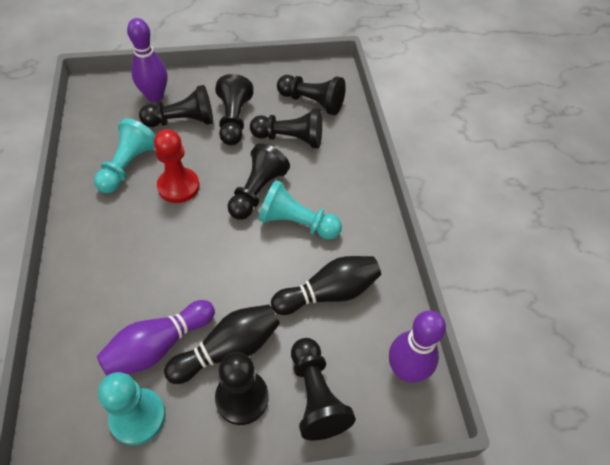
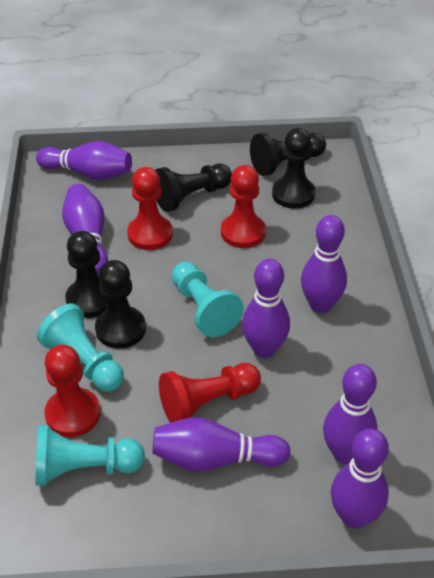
black bowling pin: [164,305,280,384] [271,256,381,315] = 2 -> none = 0
black pawn: [139,85,213,127] [215,74,253,145] [215,352,268,425] [228,143,290,220] [250,108,322,148] [277,75,346,115] [291,338,356,441] = 7 -> [65,231,107,318] [95,260,146,349] [155,163,232,212] [250,132,326,176] [272,128,316,209] = 5
purple bowling pin: [97,300,215,376] [127,18,167,102] [389,311,446,383] = 3 -> [36,141,132,180] [62,184,108,274] [152,417,291,471] [242,259,290,358] [301,215,347,313] [323,364,378,464] [331,429,389,529] = 7
red pawn: [154,129,200,203] = 1 -> [44,345,101,437] [127,167,173,250] [159,363,261,423] [221,165,266,248] = 4

